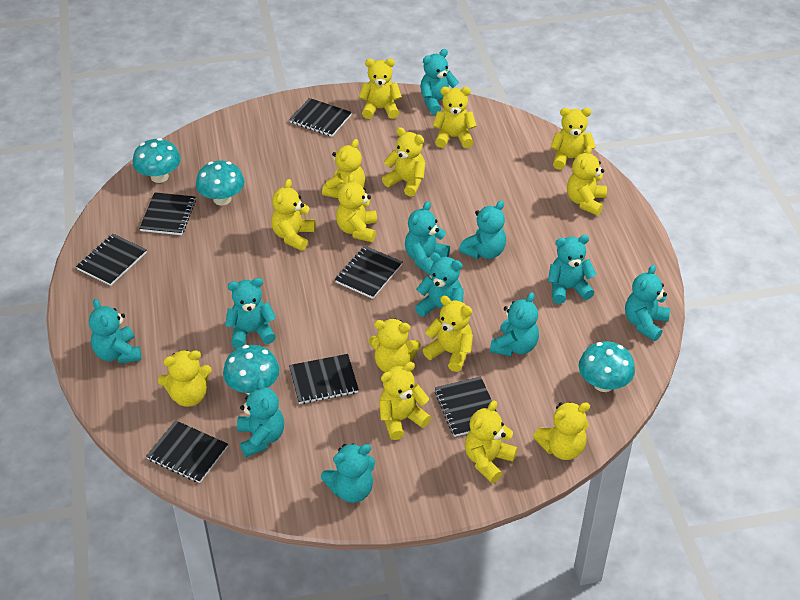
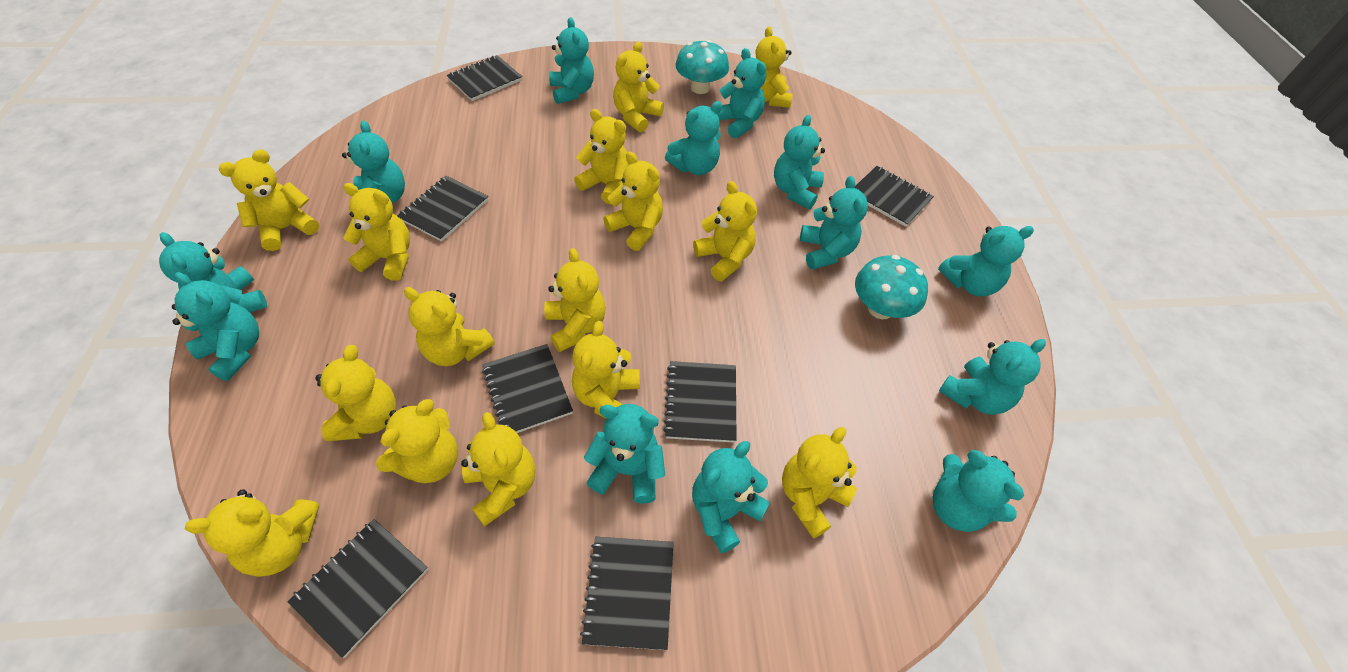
turquoise mushroom: [133,138,181,183] [196,161,245,205] [223,345,280,395] [579,341,635,392] = 4 -> [675,40,729,94] [855,255,928,319] = 2
turquoise teddy bear: [89,299,141,364] [225,278,276,348] [237,378,284,457] [321,443,375,503] [405,201,450,275] [415,252,464,317] [420,49,459,115] [459,201,506,259] [490,292,539,356] [548,235,597,304] [625,265,670,341] = 11 -> [159,232,267,312] [172,272,259,381] [342,121,405,203] [549,17,594,104] [584,404,665,504] [665,101,722,175] [692,441,770,553] [717,48,766,138] [774,115,825,209] [800,176,868,270] [933,450,1024,532] [938,226,1034,296] [939,339,1046,415] = 13
yellow teddy bear: [158,350,212,407] [271,179,316,251] [322,139,365,198] [336,174,377,242] [359,59,402,119] [369,319,421,372] [379,362,431,440] [382,127,425,197] [423,296,473,372] [433,87,477,148] [465,401,517,483] [533,402,590,460] [551,108,596,170] [567,145,607,215] = 14 -> [185,489,319,577] [219,150,319,251] [315,345,396,441] [343,183,410,281] [376,399,458,483] [404,287,494,366] [461,412,535,527] [544,248,606,352] [572,321,640,419] [574,109,629,204] [603,152,663,251] [613,42,664,132] [693,181,757,281] [756,26,792,108] [782,427,857,538] = 15

